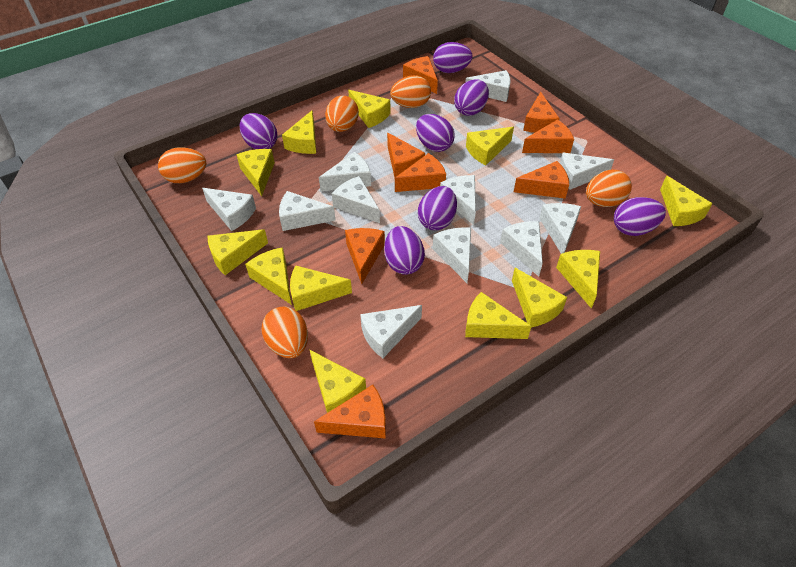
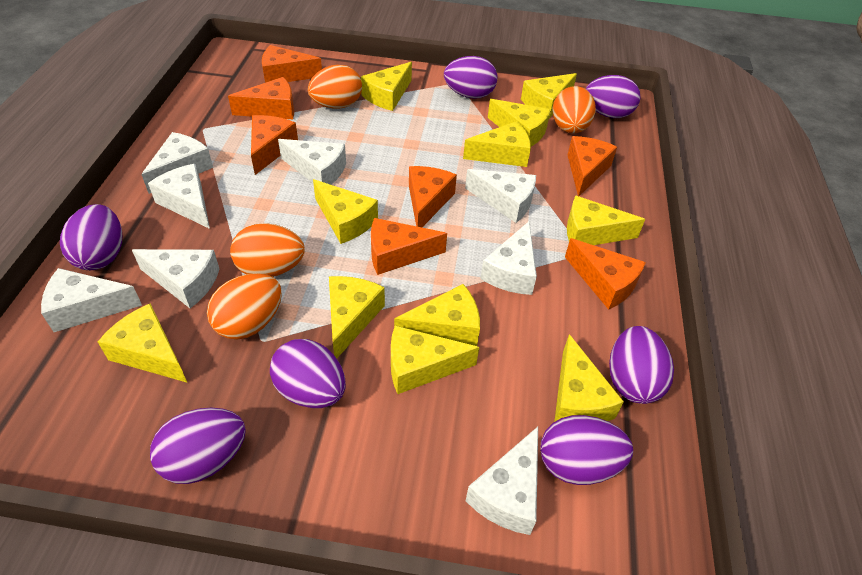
orange cheese: [314,385,386,439] [345,228,385,284] [387,133,425,178] [395,153,446,192] [403,56,438,94] [514,161,569,199] [522,119,574,153] [523,92,560,133] = 8 -> [228,77,294,119] [251,115,298,175] [262,45,322,83] [371,218,447,275] [409,166,457,227] [565,238,646,310] [568,136,617,196] = 7
orange egg: [158,148,206,183] [262,307,308,358] [325,96,359,132] [390,75,431,108] [586,170,632,207] = 5 -> [207,273,282,340] [230,223,305,277] [308,65,362,109] [553,86,596,133] = 4
white cheese: [202,188,256,231] [279,191,335,231] [319,152,371,191] [332,176,380,223] [360,305,422,358] [433,227,471,283] [440,175,476,225] [466,70,510,102] [500,221,543,277] [539,203,581,254] [560,153,614,190] = 11 -> [41,268,142,332] [132,249,219,308] [141,132,213,194] [148,164,210,229] [278,139,346,185] [465,169,536,223] [466,427,538,535] [480,222,537,295] = 8
yellow cheese: [208,229,268,275] [236,149,275,196] [245,247,292,305] [282,110,316,154] [290,265,352,311] [309,349,366,413] [348,90,391,128] [465,292,531,339] [466,127,514,165] [512,268,567,327] [556,250,600,309] [660,176,713,226] = 12 -> [98,303,187,382] [313,179,378,244] [329,276,385,358] [361,62,412,111] [391,325,479,394] [394,284,480,346] [463,121,531,167] [488,99,551,146] [521,73,577,118] [554,334,624,422] [567,196,645,245] = 11

